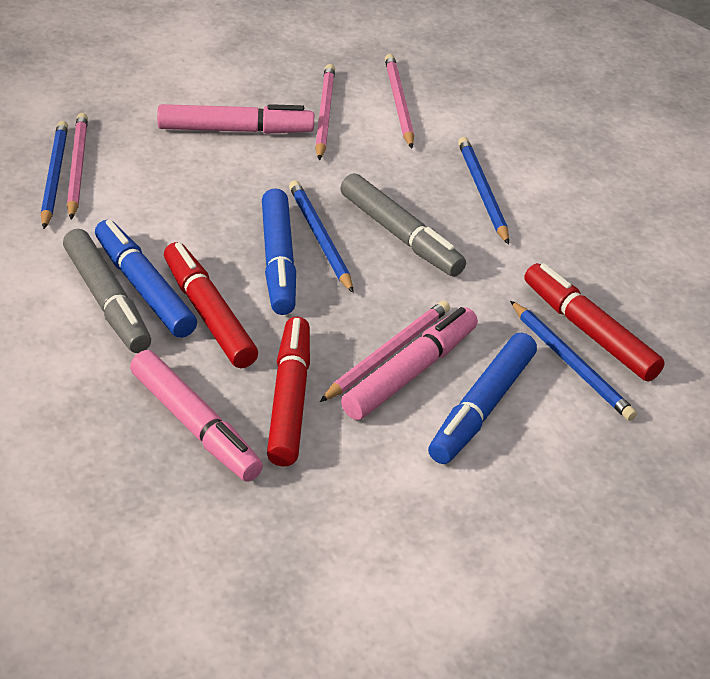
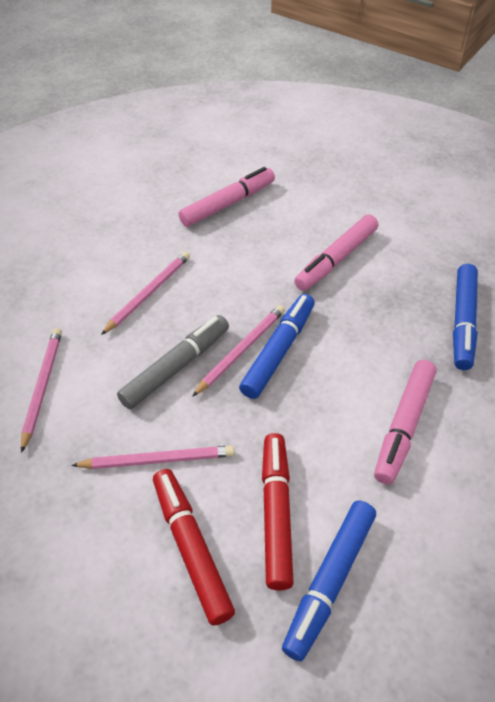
blue pencil: [41,121,68,229] [289,180,353,293] [458,137,509,245] [510,301,637,421] = 4 -> none = 0
grey marker: [63,229,151,353] [340,173,466,277] = 2 -> [117,315,229,409] = 1
red marker: [164,242,258,368] [267,317,310,467] [524,263,665,381] = 3 -> [153,469,235,625] [262,433,294,591] = 2

